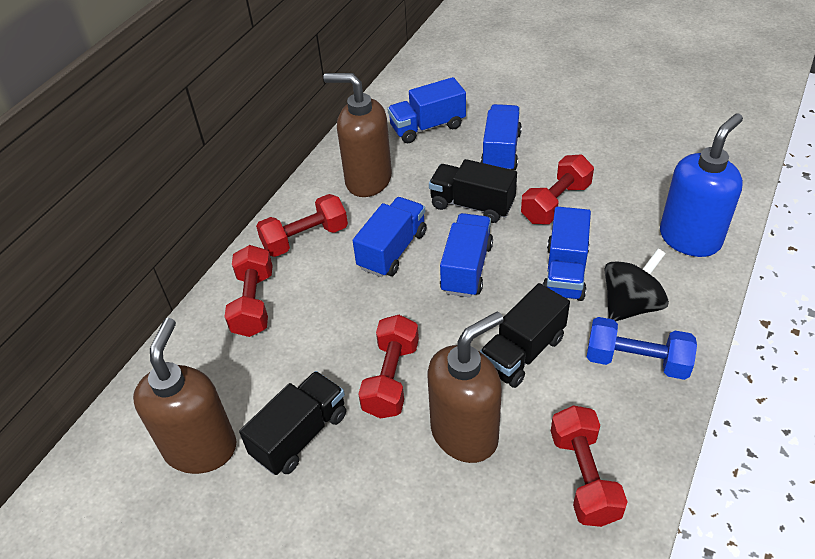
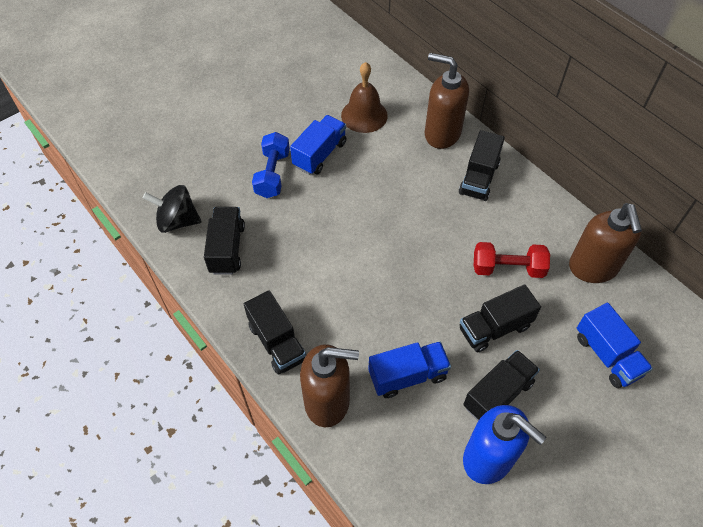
black truck: [239,371,346,475] [429,159,517,223] [480,283,570,388] = 3 -> [204,207,245,275] [244,290,307,375] [459,130,505,201] [460,284,541,353] [463,350,540,421] = 5
blue truck: [353,197,427,277] [387,77,466,143] [440,213,493,297] [481,104,522,170] [543,206,591,301] = 5 -> [290,115,347,175] [368,341,451,398] [577,303,653,388] = 3
brown bell: none = 0 -> [341,62,388,133] = 1
red dumbbell: [224,245,273,337] [256,194,348,257] [358,315,419,419] [521,155,594,224] [551,405,628,527] = 5 -> [474,242,550,278] = 1

